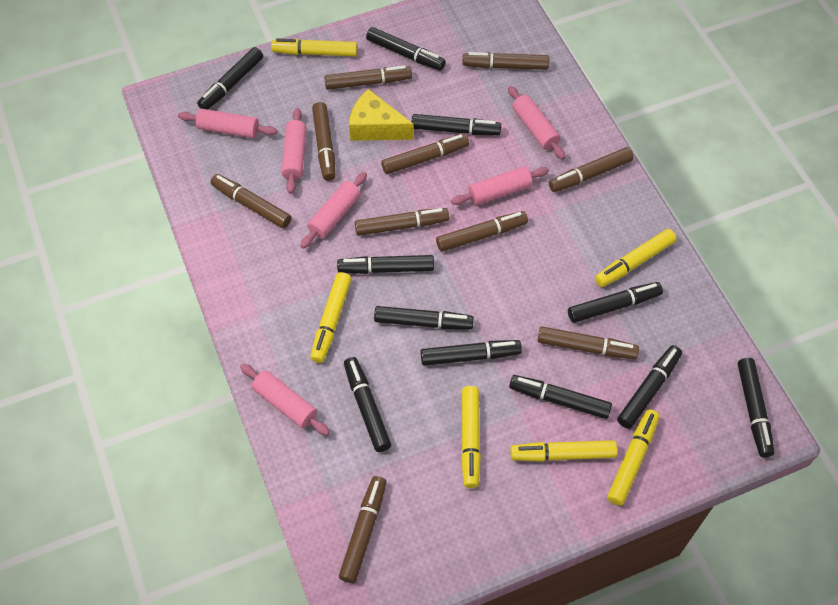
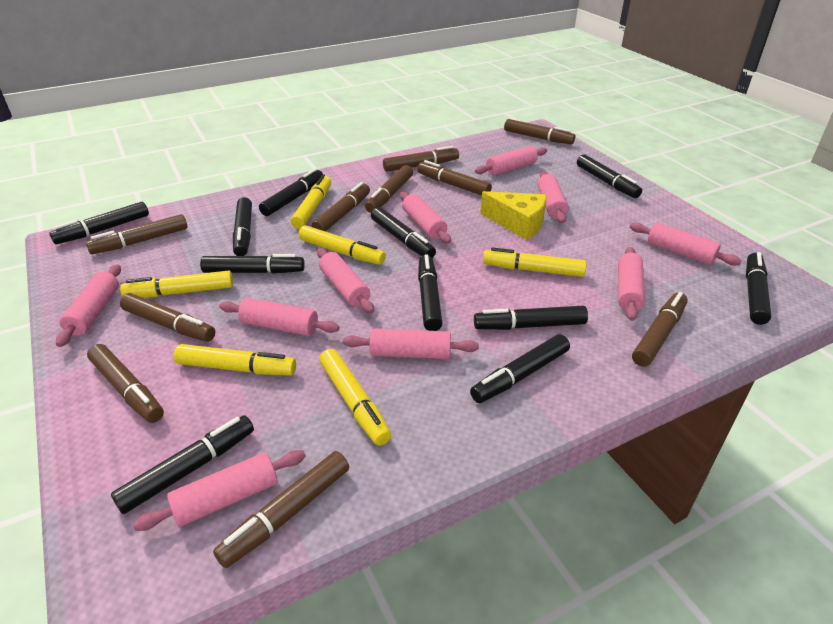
pink rolling pin: [178,109,277,138] [240,364,330,436] [281,108,307,194] [300,172,367,249] [451,167,549,205] [508,86,565,160] = 6 -> [56,264,121,347] [133,450,306,531] [219,298,339,336] [317,248,374,313] [343,328,479,359] [400,192,451,244] [475,146,547,176] [537,171,569,223] [618,247,645,321] [630,223,741,266] = 10

